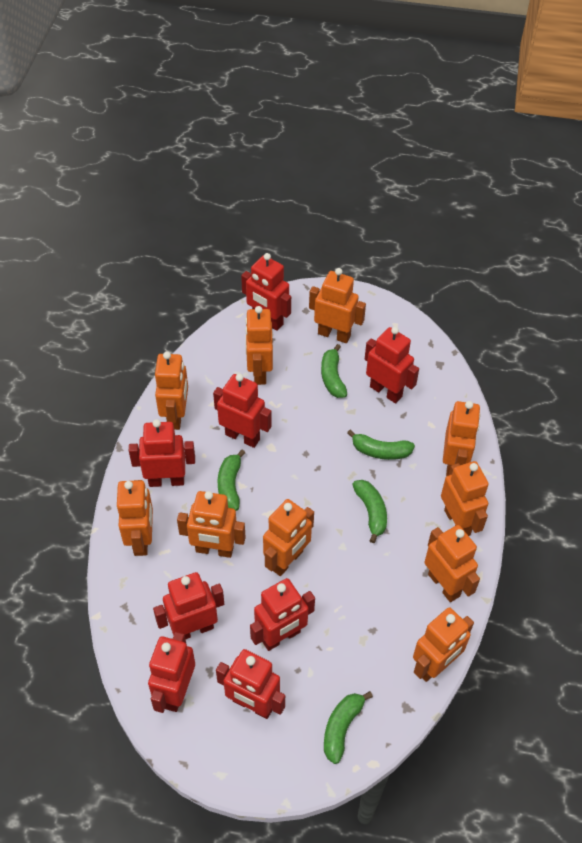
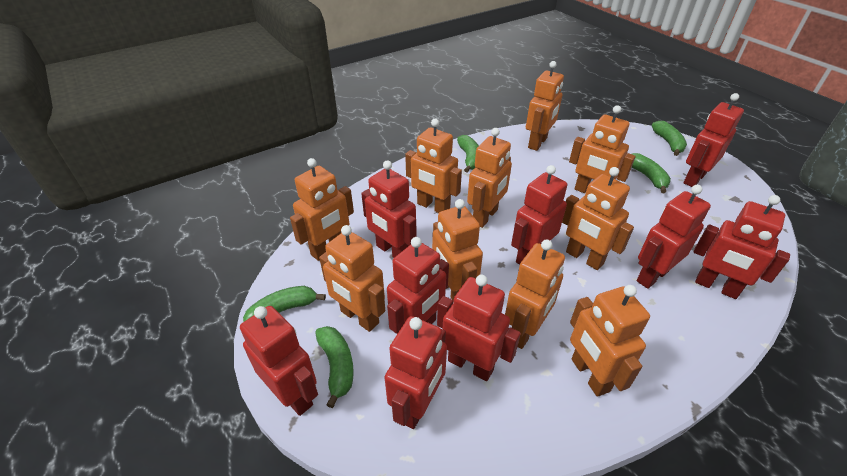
red robot: [129,419,195,487] [148,632,195,713] [153,572,224,639] [213,374,272,448] [216,649,285,719] [241,253,291,331] [250,578,315,651] [365,327,419,403] = 8 -> [240,306,318,416] [361,160,417,258] [384,316,447,429] [387,237,449,334] [437,275,521,381] [511,165,567,265] [637,185,711,289] [683,93,744,187] [694,195,790,299] = 9

